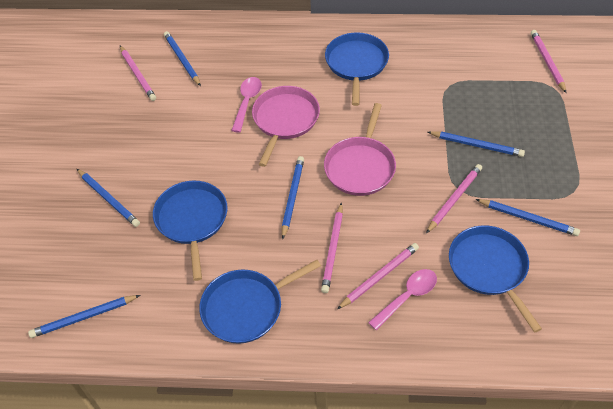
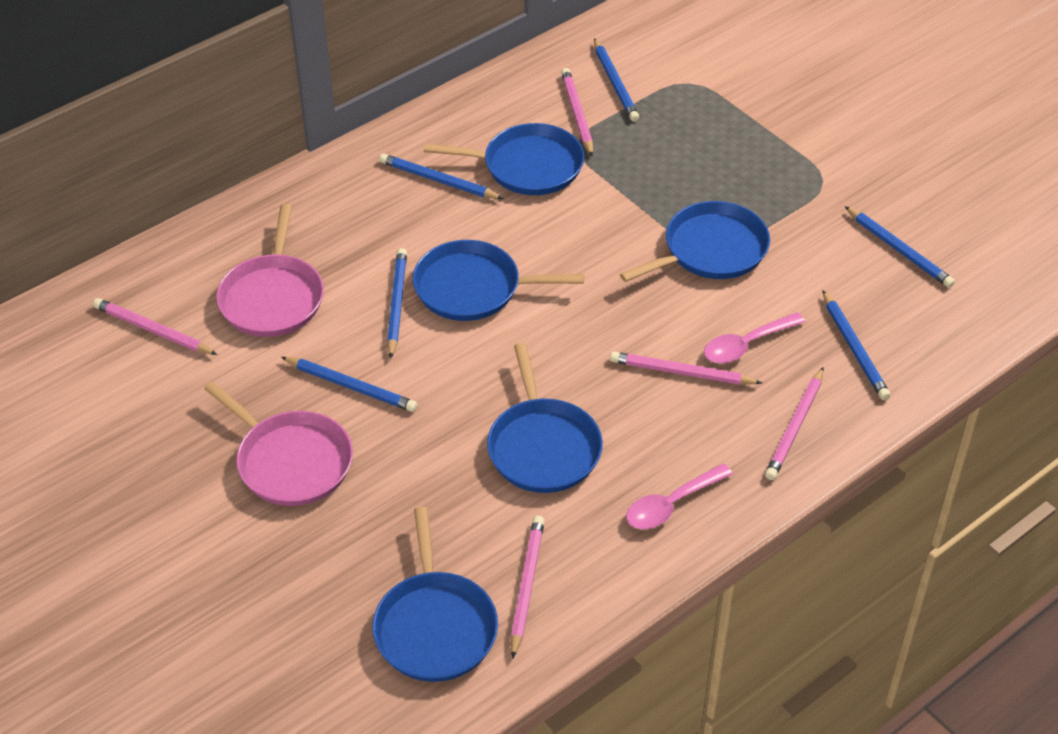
blue pan: [153,181,228,281] [199,260,321,344] [325,32,389,106] [449,225,542,333] = 4 -> [373,507,498,682] [413,240,584,321] [424,123,584,195] [487,343,603,493] [620,201,770,282] = 5

